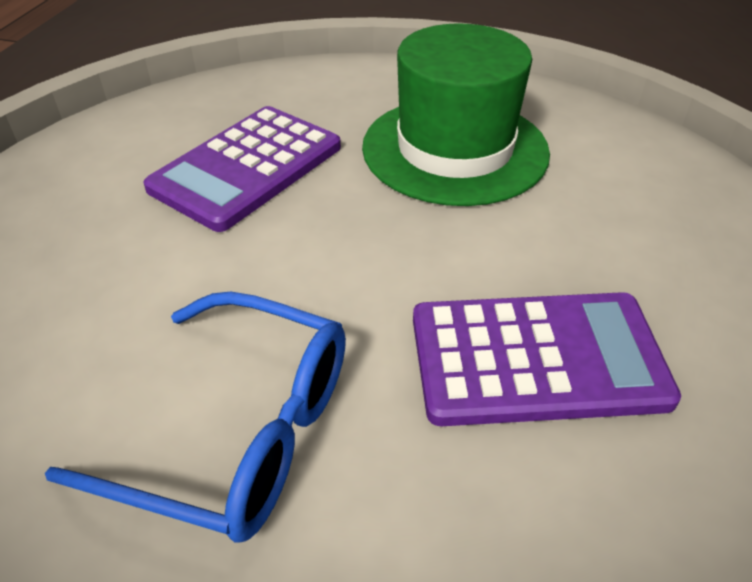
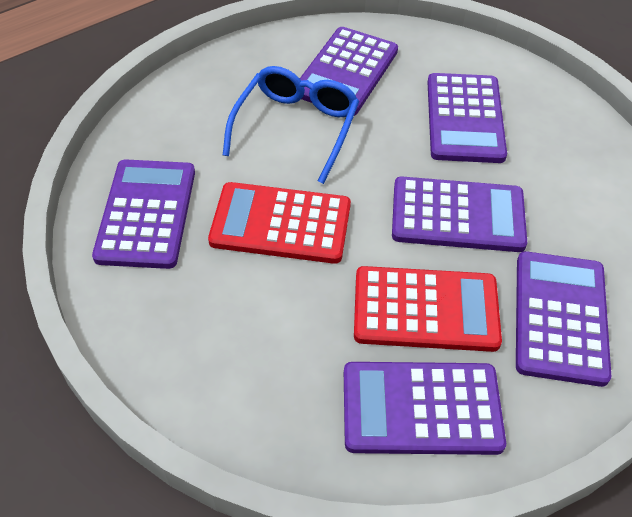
green hat: [362,23,550,206] = 1 -> none = 0
purple calculator: [143,106,341,232] [413,292,681,426] = 2 -> [92,159,195,269] [300,27,398,116] [344,362,506,455] [392,177,527,252] [427,73,507,163] [516,251,611,387] = 6
red calculator: none = 0 -> [208,182,351,264] [354,266,502,352] = 2

